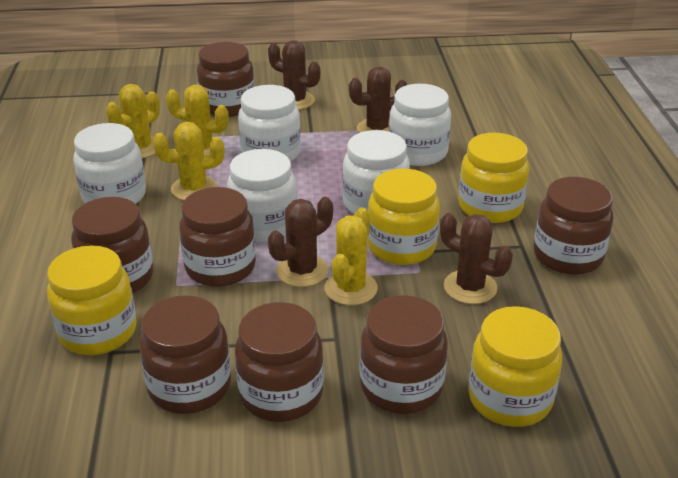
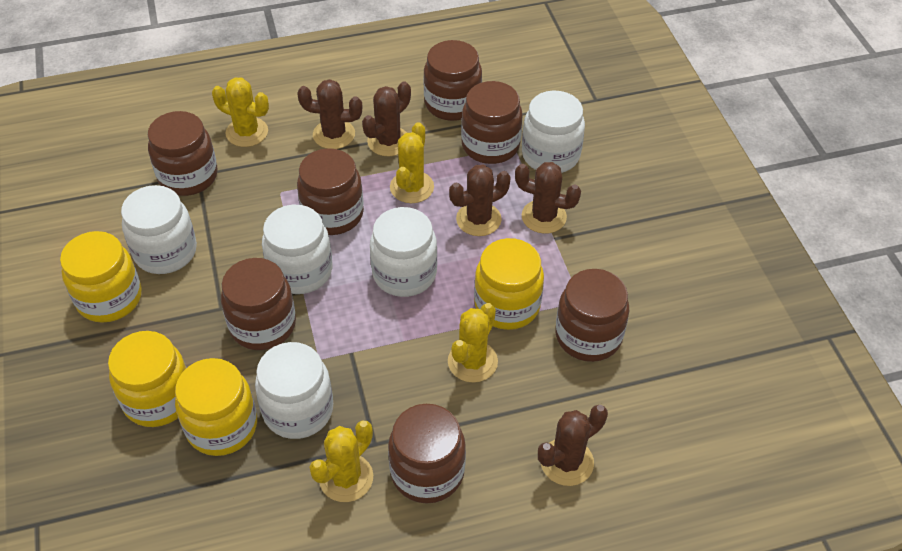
brown cactus: [268,40,320,110] [268,197,333,287] [349,66,407,133] [440,213,513,304] = 4 -> [297,79,362,149] [362,81,411,156] [449,164,511,236] [515,162,581,234] [538,405,608,486] = 5

